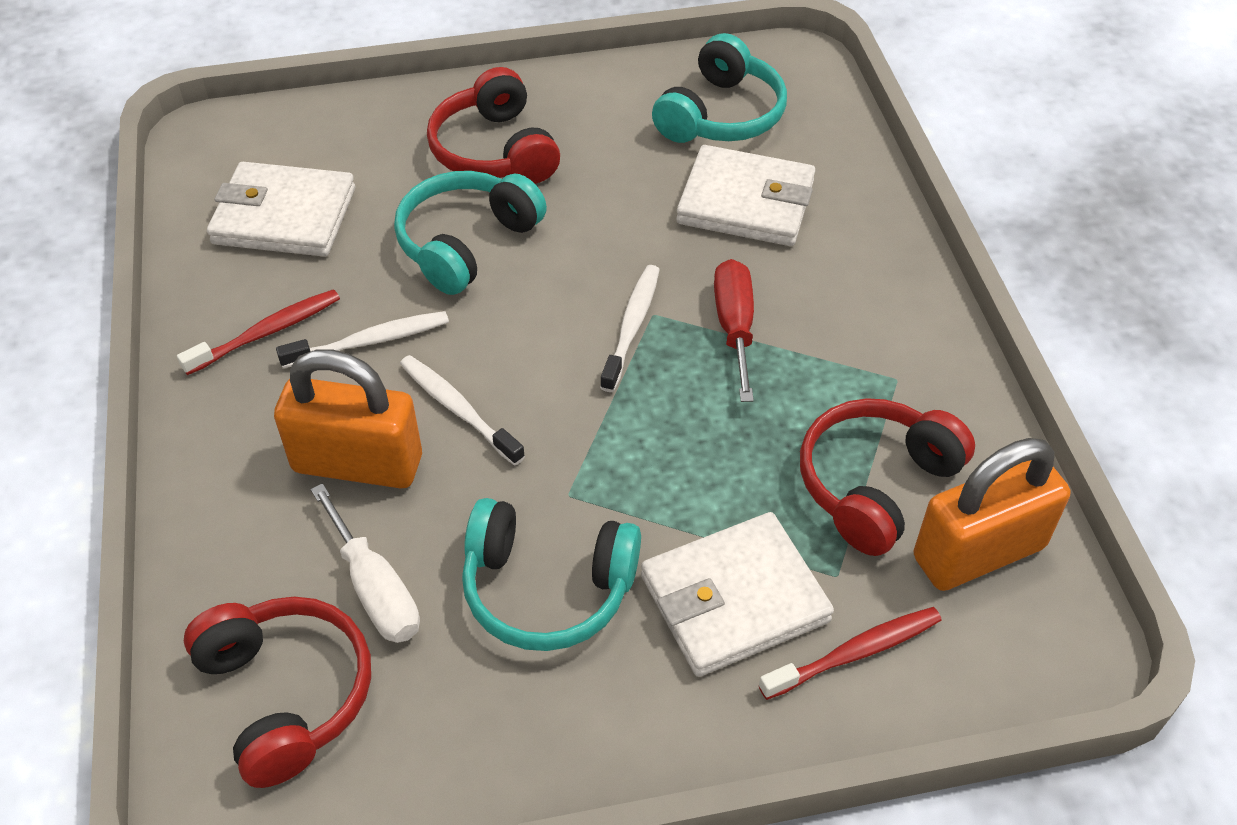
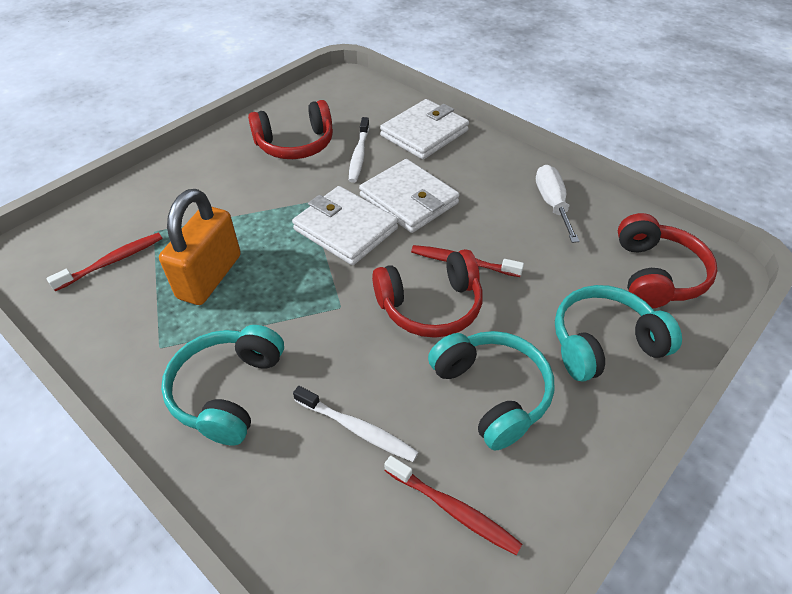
orange padlock: [274,349,422,488] [913,438,1070,591] = 2 -> [159,189,241,305] = 1
red screwdriver: [714,259,754,402] = 1 -> none = 0
red toothbrush: [177,289,340,375] [759,607,942,700] = 2 -> [46,233,162,291] [385,456,522,555] [411,245,524,277] = 3
white toothbrush: [276,311,449,368] [400,355,525,466] [600,265,660,392] = 3 -> [293,386,419,462] [349,117,369,183] = 2

